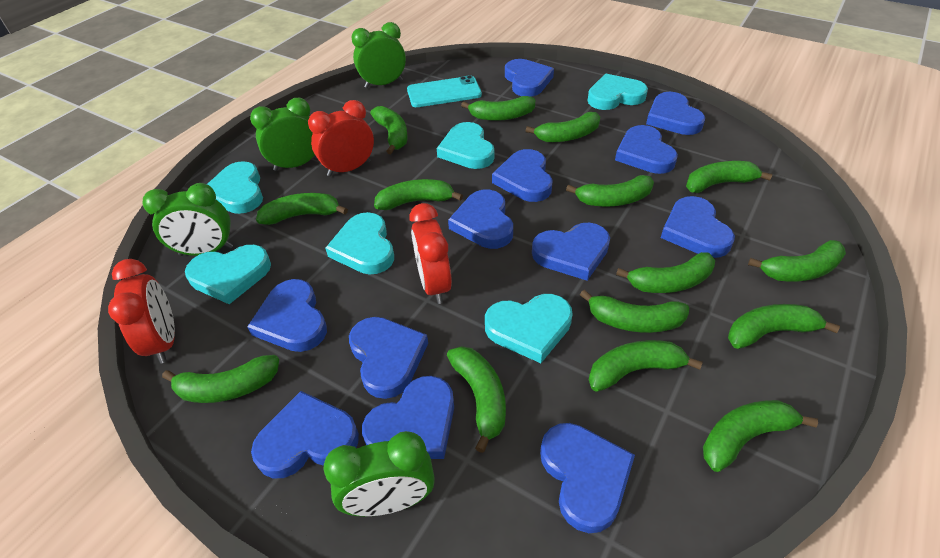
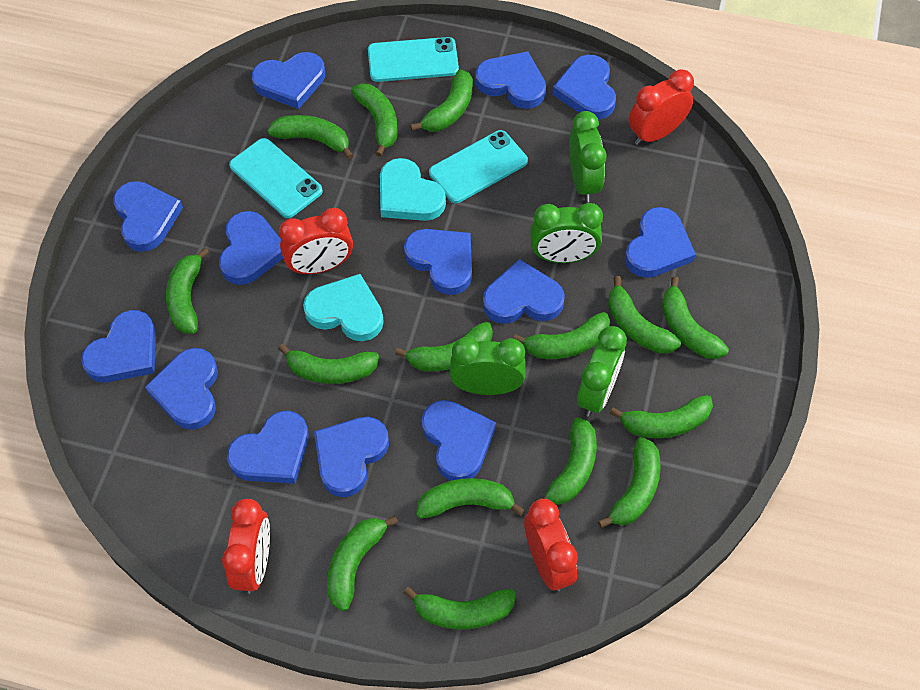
blue heart: [247,279,327,352] [251,391,359,479] [349,317,428,399] [362,376,454,459] [448,189,513,249] [492,149,552,202] [505,59,554,97] [532,223,610,281] [540,423,635,533] [615,125,678,174] [646,92,705,135] [661,196,735,258] = 12 -> [81,310,156,383] [113,181,183,252] [145,348,218,430] [219,211,283,285] [227,411,309,484] [252,52,325,109] [314,417,389,497] [404,229,472,295] [422,400,496,481] [475,51,546,109] [483,259,565,324] [552,55,616,120] [625,207,696,278] = 13
red clock: [108,259,175,364] [308,100,374,177] [409,203,452,304] = 3 -> [222,499,270,594] [279,208,353,274] [524,499,578,591] [629,69,694,145] = 4
turquoise heart: [185,245,271,304] [207,161,263,214] [325,212,394,275] [437,122,494,169] [485,294,573,363] [587,74,648,110] = 6 -> [303,274,384,341] [380,158,446,221] = 2
turquoise phone: [407,75,482,107] = 1 -> [229,138,323,218] [368,37,459,82] [429,130,528,203] = 3

